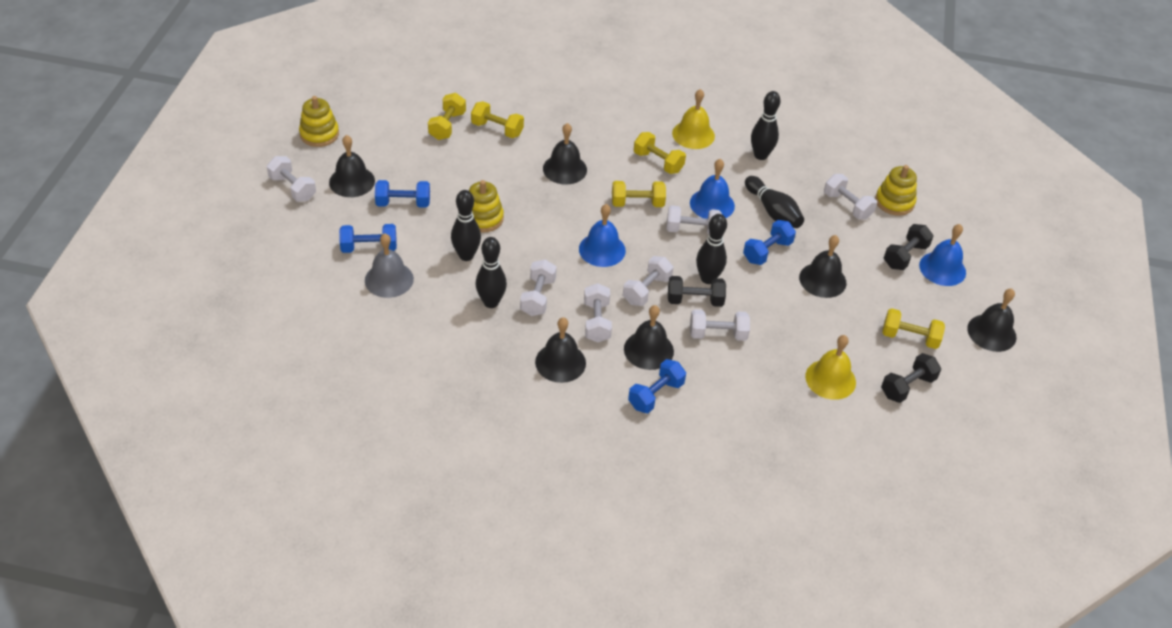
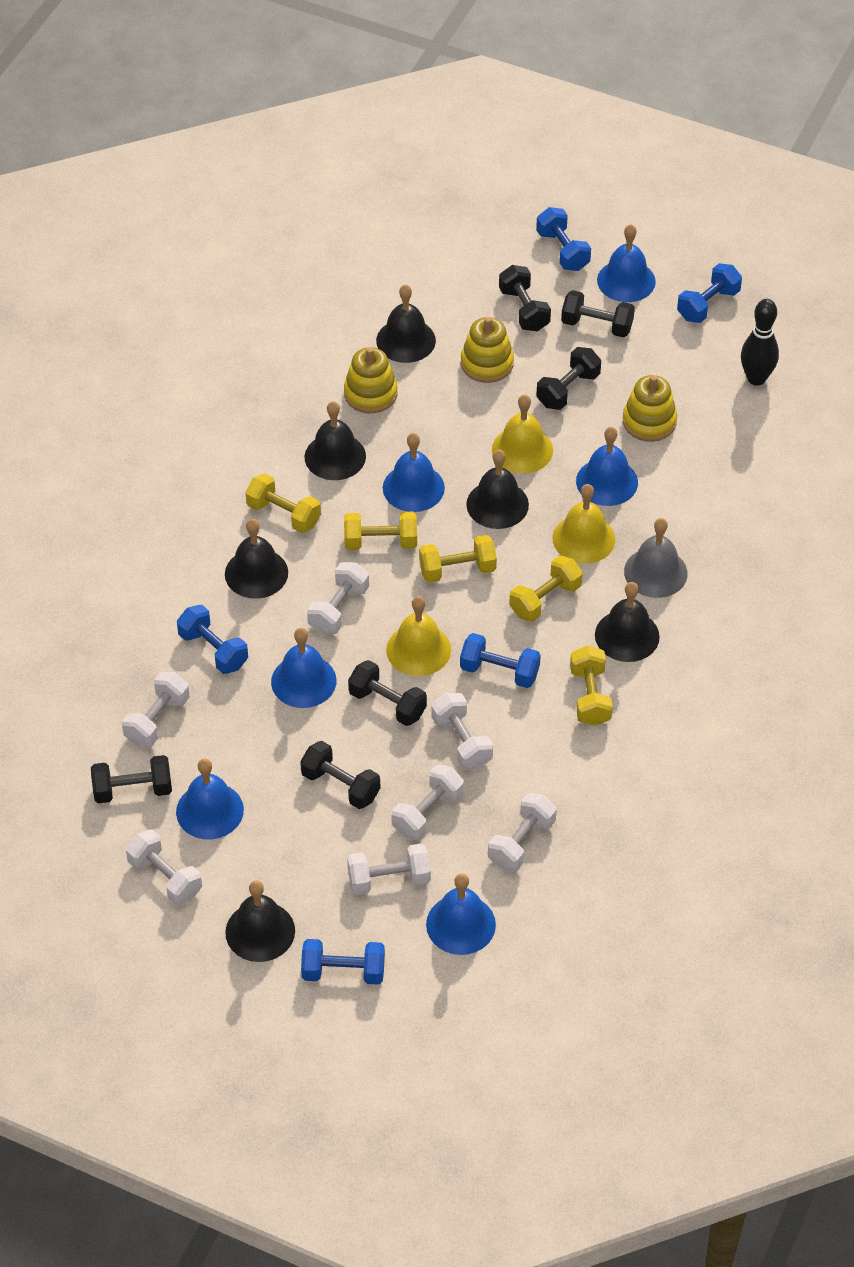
black bowling pin: [451,190,481,261] [476,237,507,308] [696,214,727,284] [745,176,804,228] [751,91,781,160] = 5 -> [741,299,779,386] = 1
black dumbbell: [668,276,726,307] [881,353,941,403] [884,224,933,270] = 3 -> [91,755,172,804] [300,741,380,809] [348,660,427,726] [499,265,551,331] [536,347,601,410] [561,290,635,338] = 6
blue bell: [579,204,626,267] [690,159,735,219] [919,224,966,286] = 3 -> [176,758,244,839] [271,628,337,708] [383,433,445,512] [426,873,496,955] [576,427,638,506] [597,224,656,302] = 6
blue dumbbell: [339,224,397,253] [375,180,430,208] [628,359,686,413] [743,220,796,265] = 4 -> [177,605,248,674] [301,939,385,985] [460,633,541,688] [536,207,591,271] [677,263,742,323] = 5
yellow bell: [672,89,715,149] [805,335,856,400] = 2 -> [386,596,451,676] [492,394,553,474] [553,484,616,564] = 3

